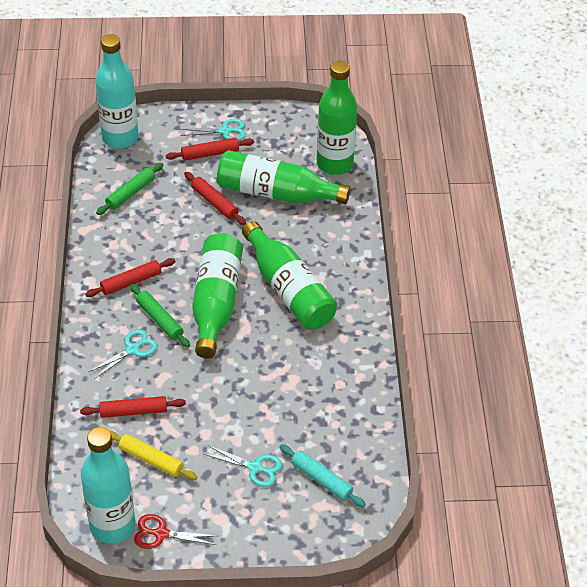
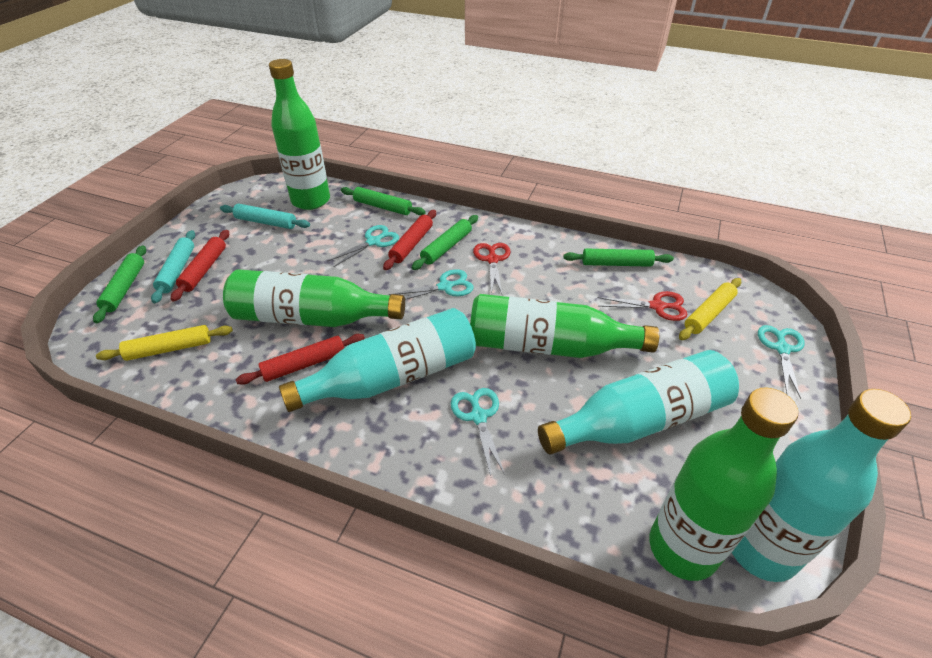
green rolling pin: [96,163,164,215] [130,284,190,348] = 2 -> [93,245,146,323] [341,187,426,215] [412,215,478,270] [563,249,674,267] = 4
red rolling pin: [80,396,186,418] [85,258,176,297] [166,138,254,161] [184,172,246,225] = 4 -> [171,230,229,302] [236,334,365,385] [383,210,436,270] = 3
red scissors: [134,514,218,549] = 1 -> [473,243,511,294] [598,291,687,321] = 2
turquoise bottle: [81,427,135,544] [95,34,139,149] = 2 -> [279,308,476,412] [538,350,739,455] [732,389,911,582] = 3
turquoise rolling pin: [280,444,366,508] = 1 -> [151,230,195,303] [220,204,310,229] = 2
turquoise scissors: [89,329,158,379] [180,119,246,141] [204,445,282,487] = 3 -> [327,225,399,267] [388,269,474,300] [451,388,506,476] [758,325,804,399] = 4
yellow rolling pin: [110,431,197,480] = 1 -> [96,325,233,361] [679,278,741,340] = 2

